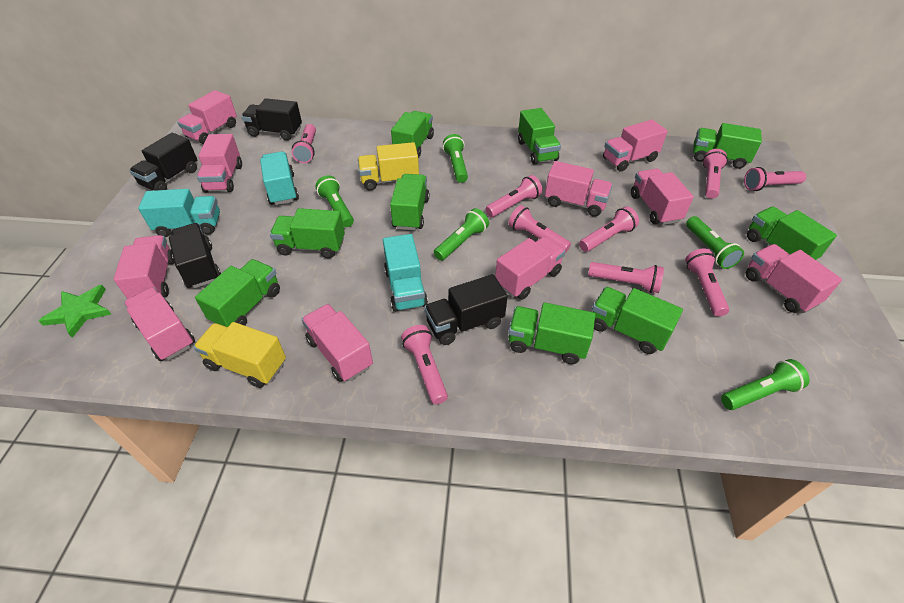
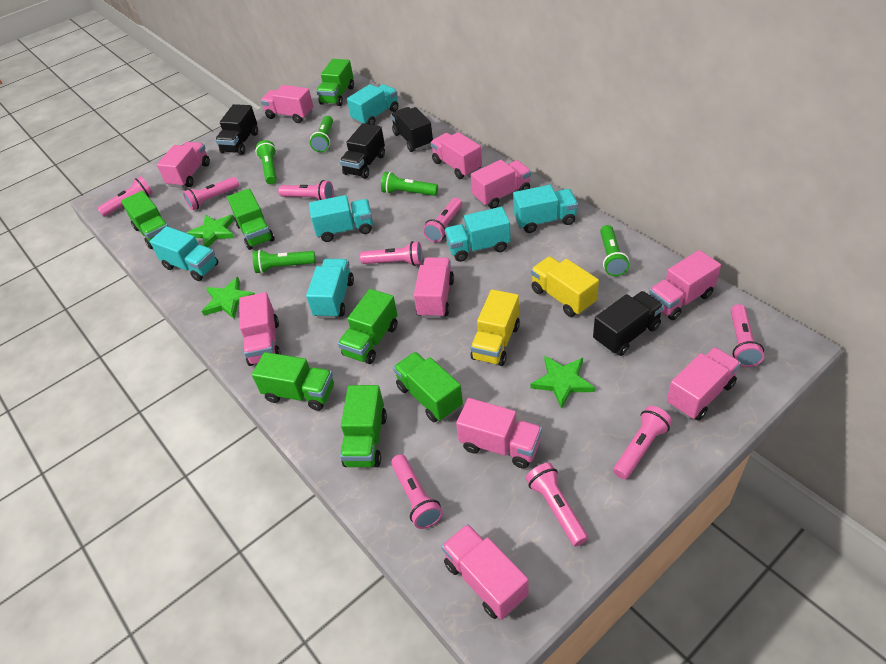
green star: [39,285,111,338] = 1 -> [187,215,234,247] [202,277,255,319] [530,356,595,409] = 3
green truck: [195,259,280,327] [270,208,345,258] [390,174,429,230] [391,111,434,158] [508,303,595,364] [518,108,561,165] [592,287,683,354] [693,123,762,169] [747,206,837,260] = 9 -> [121,191,169,249] [227,189,275,250] [252,352,334,411] [317,59,354,106] [338,289,398,364] [340,385,387,467] [393,352,463,422] = 7
turquoise truck: [138,189,220,237] [260,151,299,205] [383,234,428,312] = 3 -> [150,226,218,281] [306,259,354,319] [309,195,373,242] [347,84,399,125] [445,207,511,262] [513,185,578,233] = 6

